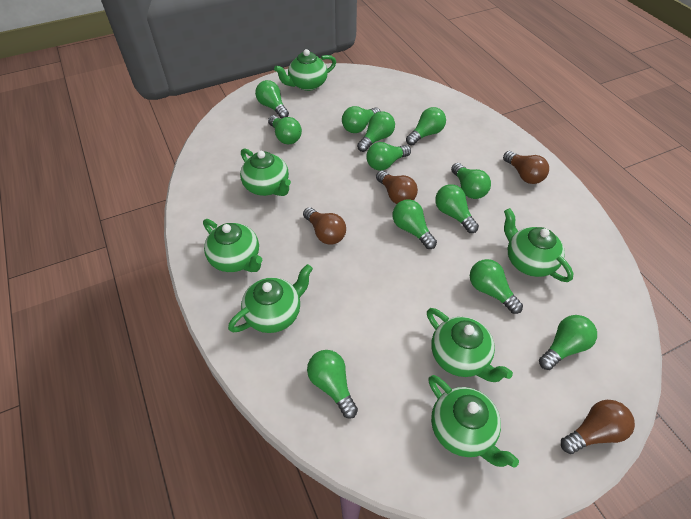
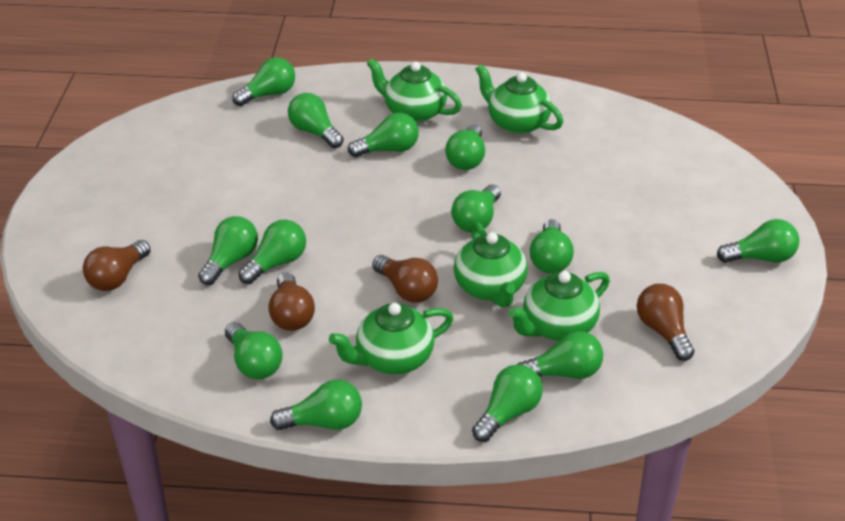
green light bulb: [255,80,289,119] [268,115,302,144] [307,350,358,419] [342,106,381,133] [357,111,395,152] [366,142,411,171] [393,199,437,249] [406,107,446,146] [435,184,479,233] [451,163,491,199] [470,259,523,314] [539,315,597,370] = 12 -> [198,216,258,285] [225,322,283,380] [232,57,295,106] [239,220,306,284] [270,380,362,430] [288,93,344,148] [348,113,419,157] [445,125,485,170] [451,185,501,232] [472,364,543,442] [518,331,603,379] [530,219,574,273] [717,219,799,263] = 13
green teapot: [203,219,262,272] [228,264,313,333] [240,148,291,196] [274,49,336,91] [427,308,513,382] [428,375,519,468] [504,208,574,282] = 7 -> [329,303,453,374] [367,58,462,123] [454,222,528,308] [475,64,563,134] [508,271,610,341] = 5

